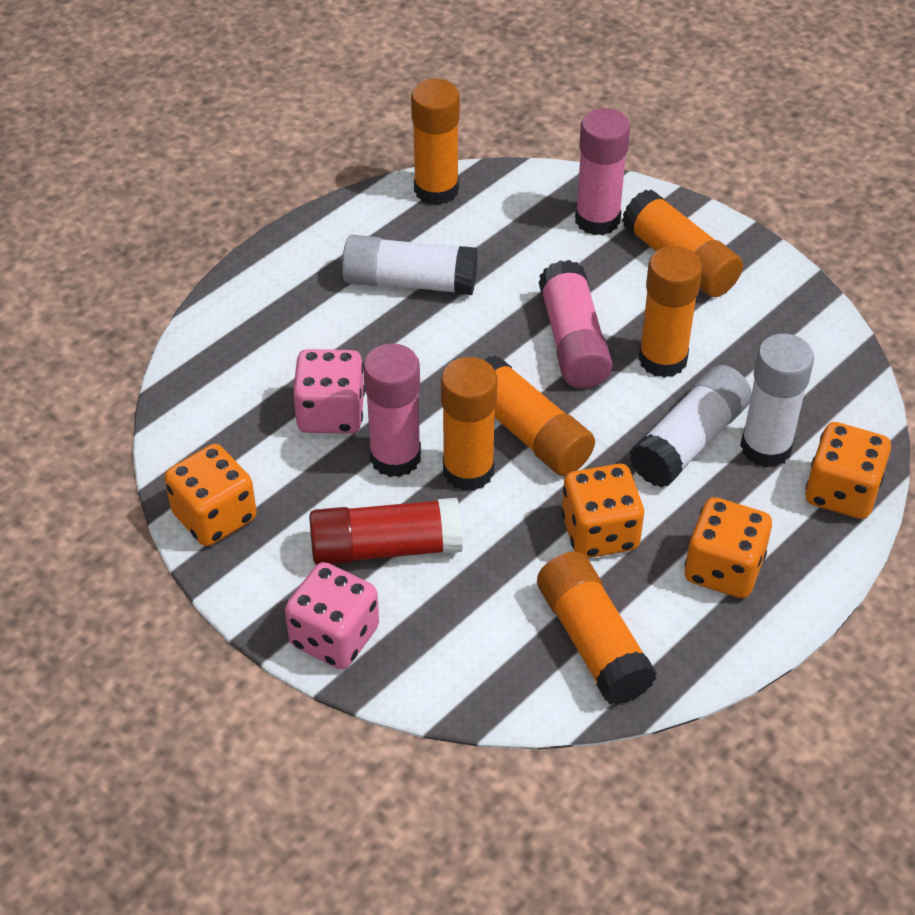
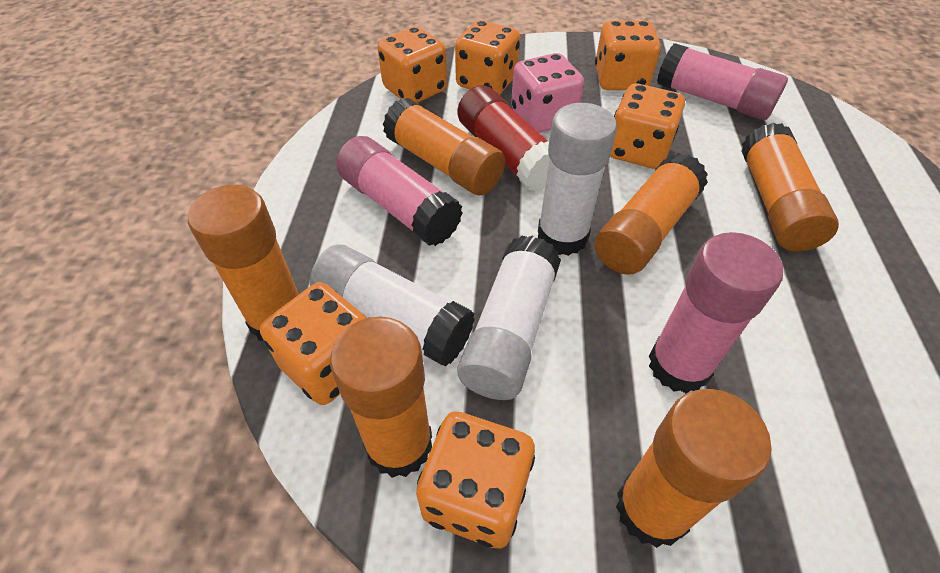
orange dice: [164,444,257,546] [561,464,644,558] [685,497,772,598] [805,422,891,519] = 4 -> [260,282,367,405] [377,27,447,103] [416,411,535,549] [455,20,520,95] [595,21,661,90] [610,84,685,169] = 6
pink dice: [285,562,379,669] [292,349,365,434] = 2 -> [511,53,584,133] = 1

